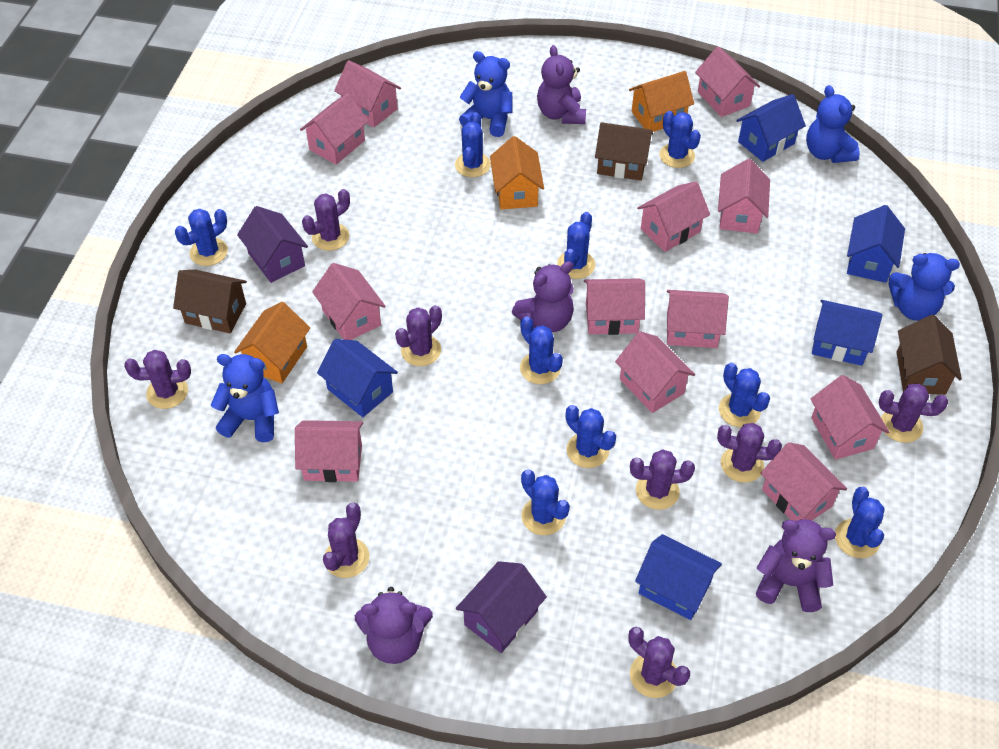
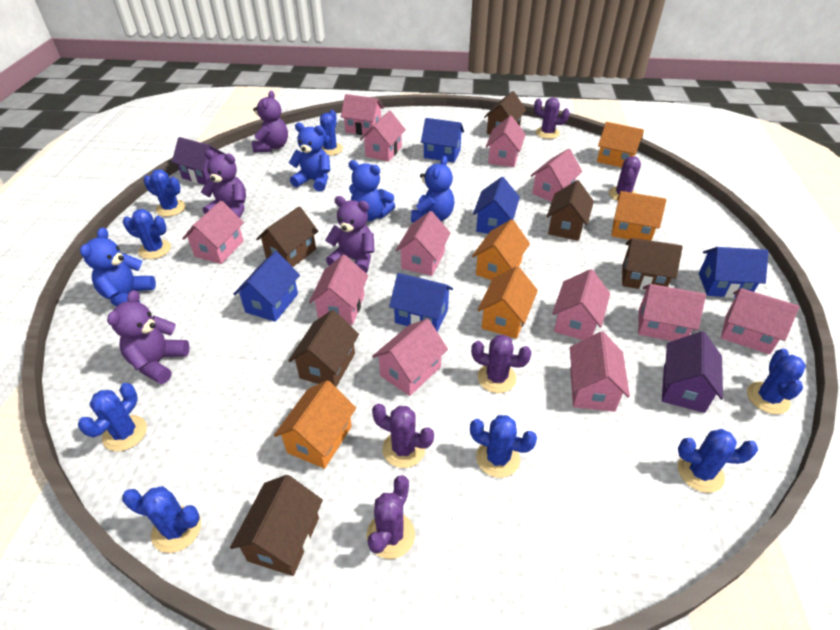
blue cactus: [175,209,228,266] [455,112,491,177] [520,316,563,384] [521,470,570,535] [557,212,595,279] [566,405,616,468] [659,111,701,168] [719,363,770,427] [835,487,885,558] = 9 -> [78,383,147,451] [122,486,201,553] [123,209,171,259] [144,169,186,217] [320,110,343,156] [470,415,537,478] [678,429,758,493] [747,349,806,414] = 8
brown house: [173,270,247,333] [595,122,653,181] [897,315,962,395] = 3 -> [230,475,323,576] [256,206,318,267] [288,310,359,387] [484,91,526,135] [547,180,594,241] [622,238,683,291] = 6
orange house: [234,302,310,383] [490,136,544,209] [629,71,694,132] = 3 -> [274,380,356,469] [472,219,530,280] [478,266,538,339] [597,122,644,168] [611,191,667,241] = 5
purple cactus: [124,350,191,409] [302,189,350,251] [323,502,369,578] [395,305,442,366] [629,627,690,698] [630,449,695,510] [717,423,782,483] [879,383,948,443] = 8 -> [367,475,415,559] [372,404,434,468] [471,335,532,393] [534,97,570,139] [609,156,641,201] = 5

